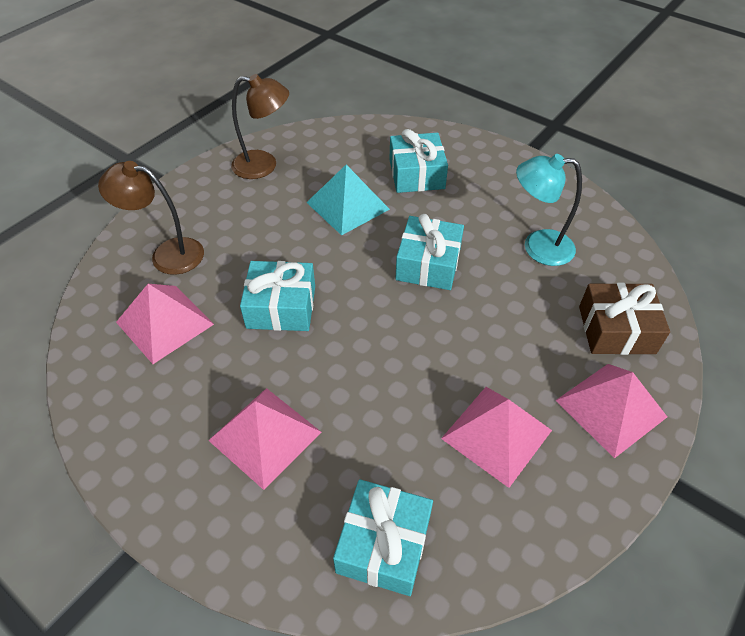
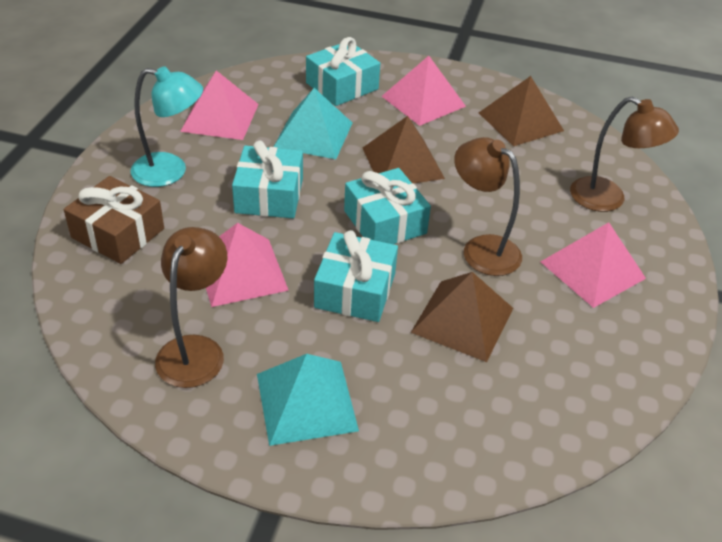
brown lamp: [98,161,204,275] [231,74,289,179] = 2 -> [155,227,227,388] [454,137,522,276] [570,97,679,212] = 3
brown pyramid: none = 0 -> [363,116,445,183] [411,272,513,362] [479,76,564,146] = 3
turquoise pyramid: [306,165,390,235] = 1 -> [257,354,359,446] [274,88,352,159] = 2

